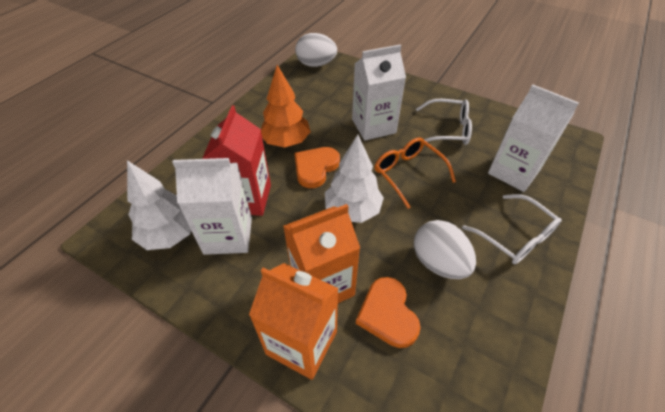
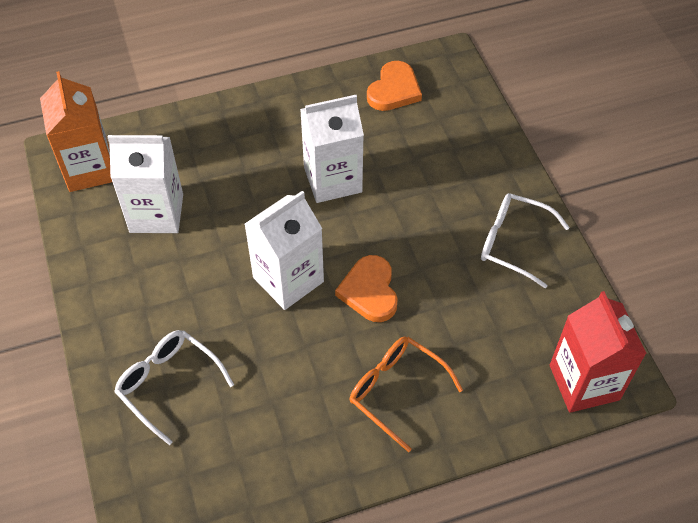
orange carton: [249,263,339,380] [283,204,360,303] = 2 -> [40,71,112,192] = 1
orange tree: [261,65,311,148] = 1 -> none = 0
white egg: [295,33,337,67] [414,220,476,279] = 2 -> none = 0
white tree: [127,160,191,250] [325,135,384,223] = 2 -> none = 0

